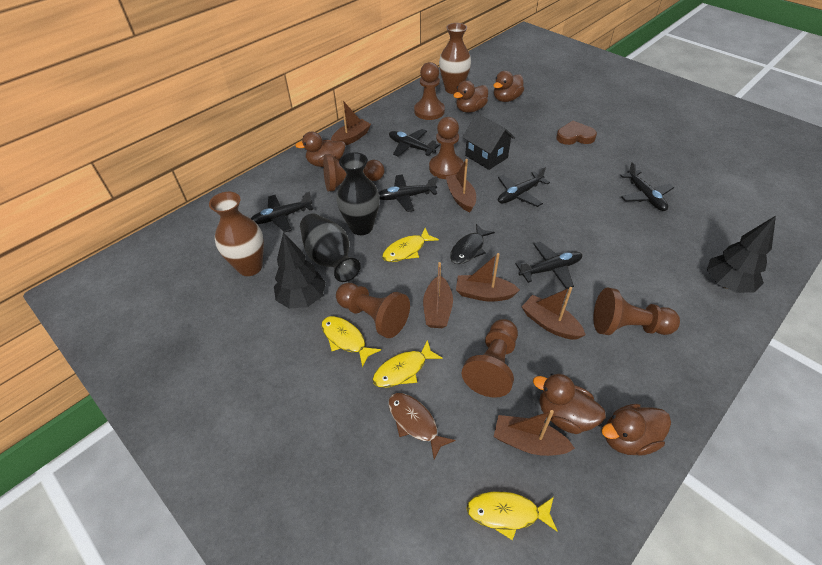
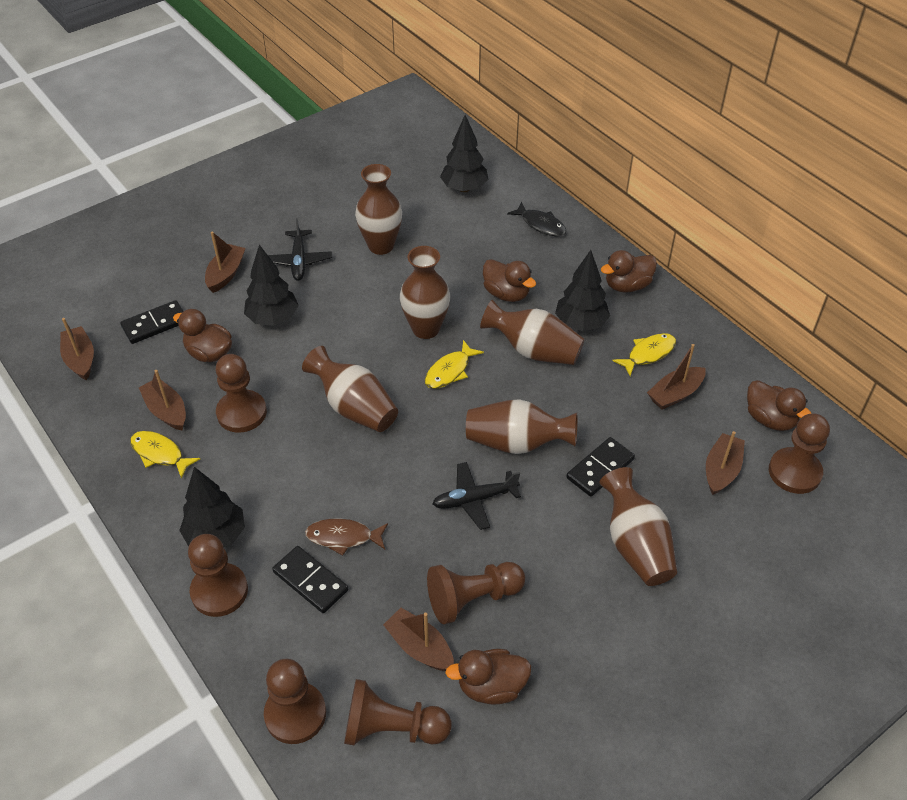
black domino: none = 0 -> [120,300,184,344] [272,546,348,613] [566,437,635,497] = 3
black house: [462,113,515,170] = 1 -> none = 0
black plane: [251,191,313,232] [378,174,437,212] [389,129,439,157] [498,166,550,207] [516,242,582,289] [620,162,674,211] = 6 -> [268,218,332,281] [432,462,521,530] = 2
black tree: [274,232,326,309] [707,216,776,293] = 2 -> [179,467,245,547] [244,245,298,326] [440,115,488,192] [555,250,610,331] = 4
black vase: [300,213,361,282] [337,152,380,235] = 2 -> none = 0
brown heart: [556,121,597,145] = 1 -> none = 0
brown vase: [209,192,264,276] [439,23,471,94] = 2 -> [302,346,398,432] [355,164,402,255] [400,246,450,339] [466,399,578,454] [480,300,585,365] [599,467,677,586] = 6
yellow fish: [321,316,381,367] [372,340,442,388] [382,228,439,262] [466,491,558,540] = 4 -> [130,431,200,479] [425,340,484,389] [612,333,676,376] = 3

